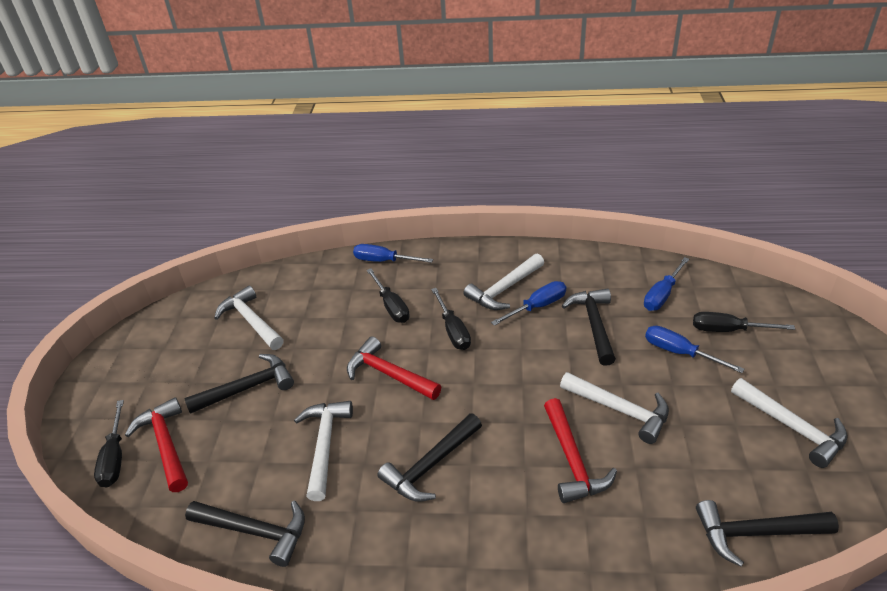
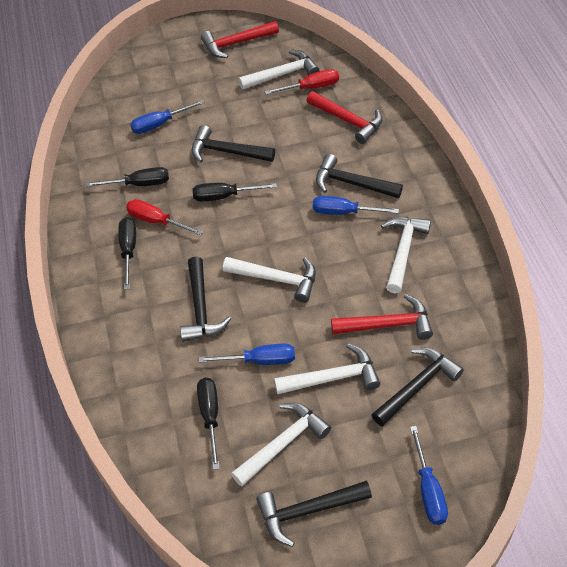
red screwdriver: none = 0 -> [126,199,203,235] [265,69,339,95] = 2

